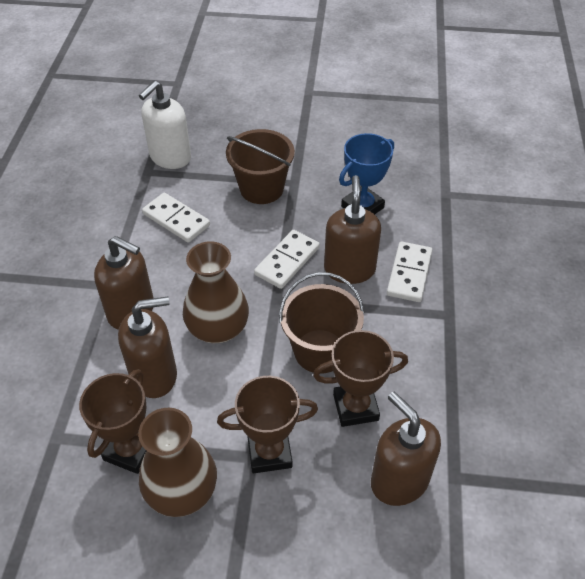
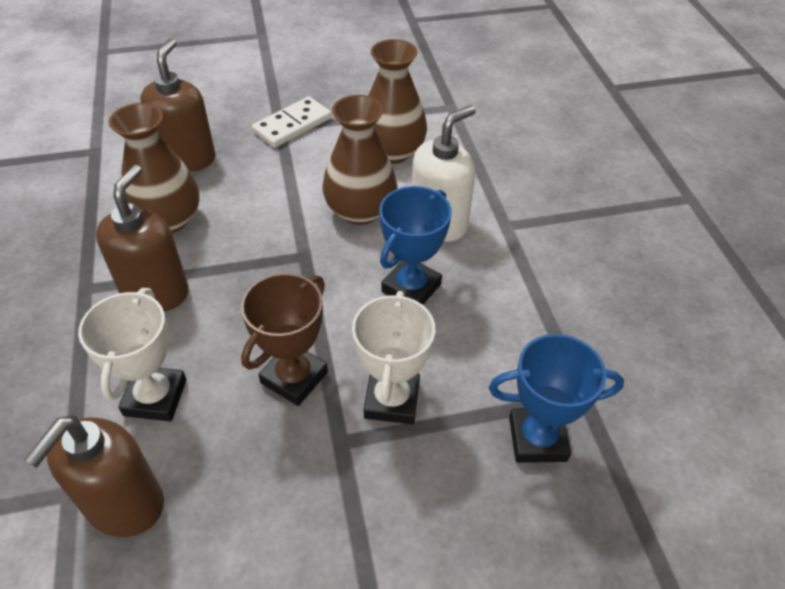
blue trophy: [339,133,394,215] = 1 -> [379,186,452,305] [489,334,624,463] = 2
brown bucket: [226,129,295,204] [279,272,364,374] = 2 -> none = 0
brown soap dispenser: [94,236,154,330] [118,296,177,398] [324,175,381,284] [371,392,441,506] = 4 -> [24,415,164,537] [96,165,189,312] [140,38,215,172] = 3
brown trophy: [79,369,146,474] [217,376,318,473] [313,330,408,427] = 3 -> [241,273,328,406] = 1
brown vase: [138,408,217,517] [183,241,249,343] = 2 -> [109,103,199,233] [322,95,397,225] [368,39,427,164] = 3
white domino: [142,193,210,243] [254,230,320,289] [387,241,432,302] = 3 -> [252,97,331,148] = 1
white trophy: none = 0 -> [78,288,187,421] [352,291,435,424] = 2

